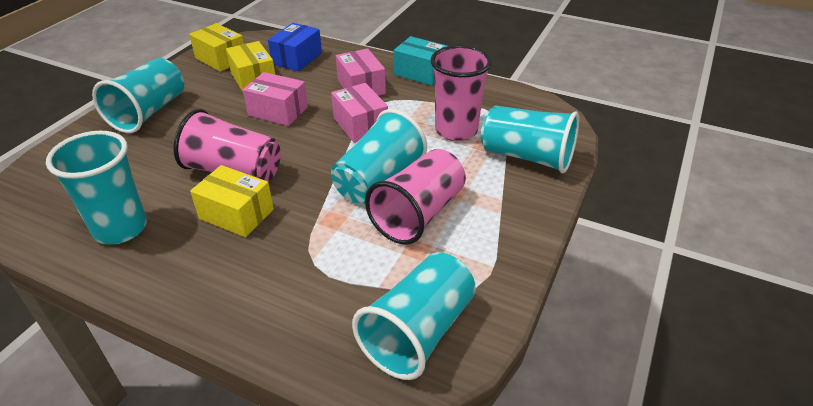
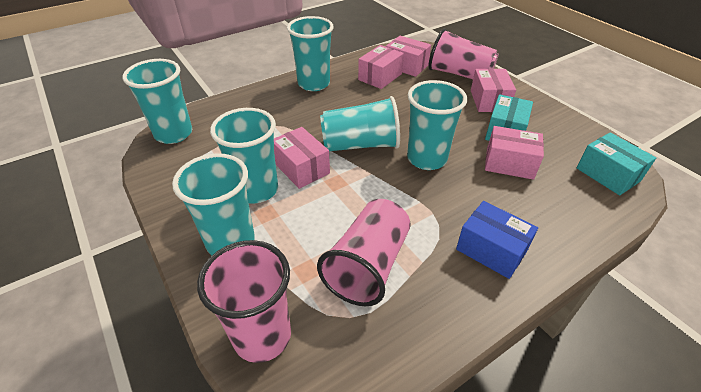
pink box: [243,72,308,126] [331,83,388,143] [336,48,386,96] = 3 -> [274,127,330,189] [358,45,404,89] [386,36,431,77] [471,69,516,112] [485,126,544,180] = 5
turquoise box: [394,36,447,86] = 1 -> [485,94,533,141] [577,132,656,195] = 2
turquoise cup: [46,131,147,244] [92,58,184,133] [331,109,427,204] [352,252,476,380] [481,106,579,174] = 5 -> [122,59,192,144] [172,153,255,255] [210,108,278,203] [287,16,334,91] [320,96,400,151] [407,80,467,170] = 6
yellow box: [189,23,244,72] [190,165,274,237] [226,41,275,92] = 3 -> none = 0

